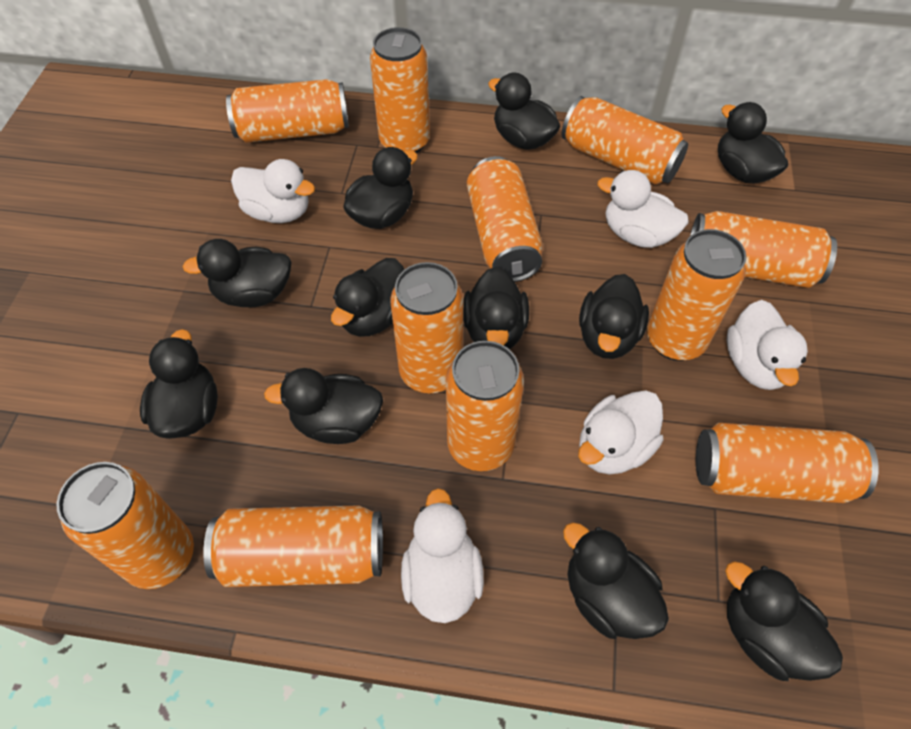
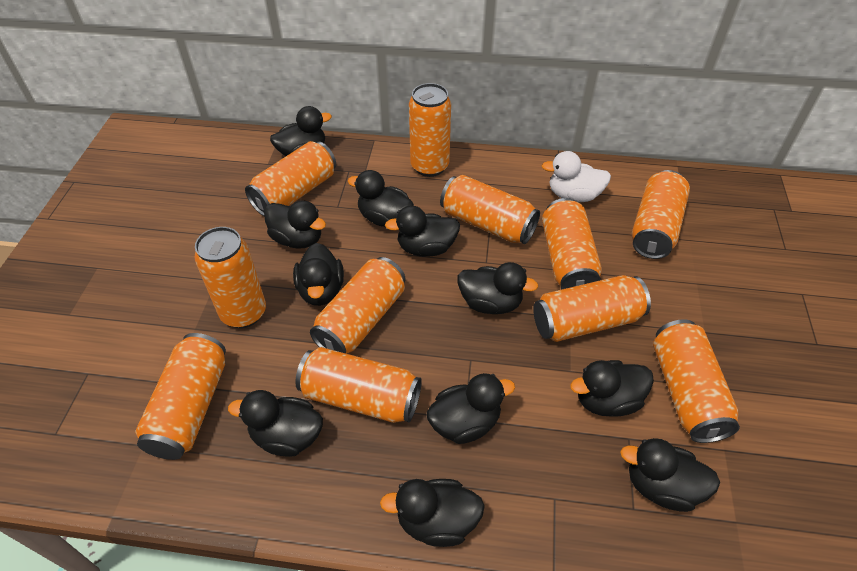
white duck: [231,159,315,223] [401,488,484,623] [578,390,664,475] [597,170,689,248] [727,300,808,390] = 5 -> [542,151,611,202] = 1

